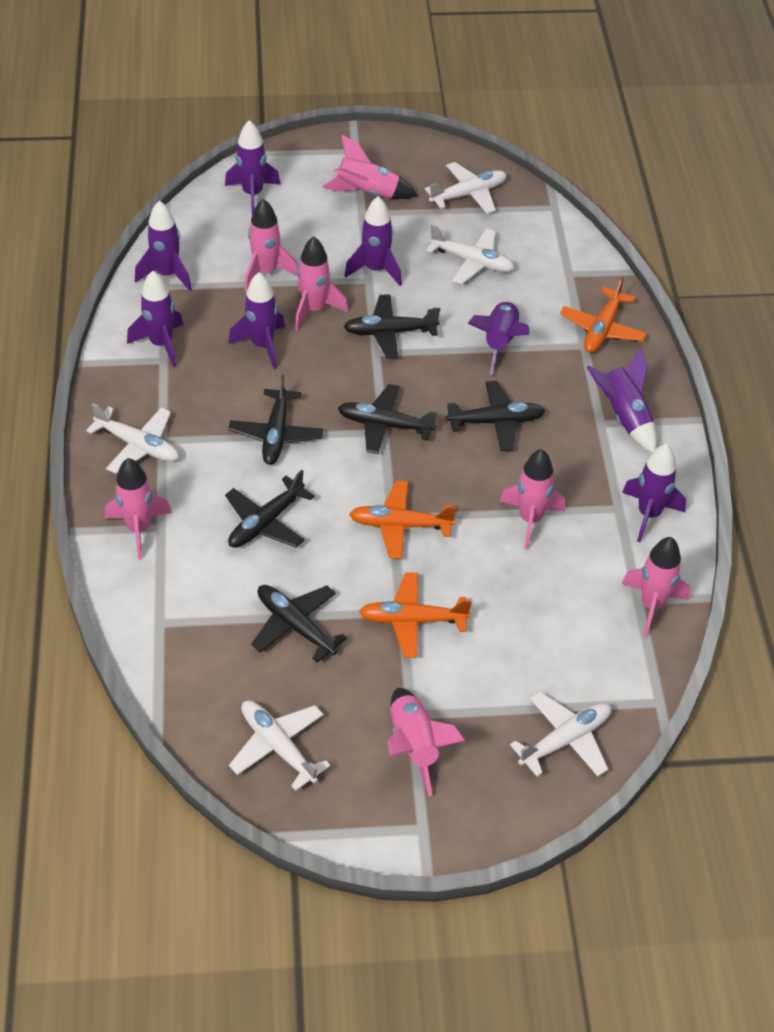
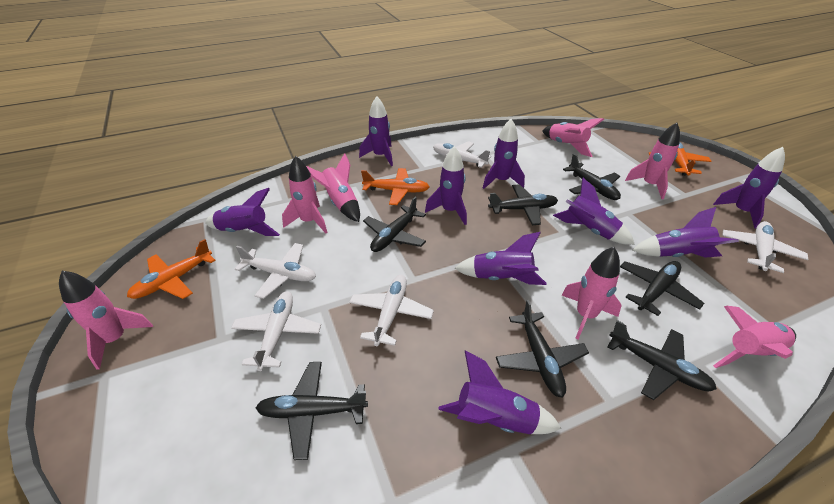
black plane: [225,470,315,548] [228,375,323,465] [251,585,347,662] [338,384,437,454] [344,294,440,359] [446,381,545,451] = 6 -> [255,362,368,460] [363,197,426,252] [488,184,558,225] [496,300,589,398] [563,154,621,200] [607,320,717,400] [620,261,704,316] = 7
purple rocket: [127,271,184,368] [135,200,192,291] [225,120,281,215] [228,272,285,369] [344,196,402,286] [467,300,529,375] [587,348,657,453] [622,444,686,542] = 8 -> [205,188,280,236] [359,96,393,166] [425,146,467,225] [438,351,561,434] [455,232,547,285] [483,119,525,189] [553,178,635,245] [633,207,739,258] [713,147,785,228] = 9

